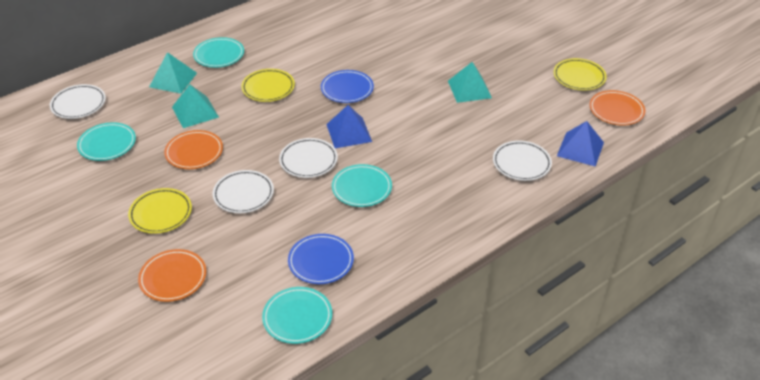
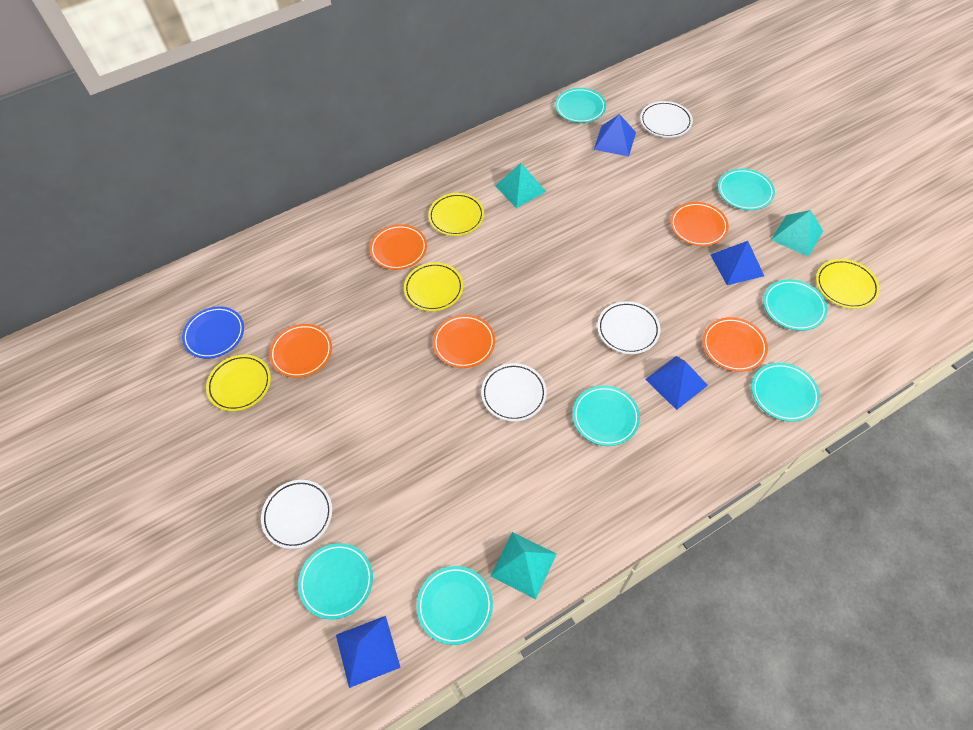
blue plate: [288,234,354,284] [321,70,374,103] = 2 -> [182,307,244,359] = 1
blue pyramid: [326,105,372,148] [557,121,604,167] = 2 -> [336,616,401,688] [594,114,636,157] [645,356,708,410] [711,241,764,285] = 4
orange plate: [138,249,206,302] [164,130,223,169] [590,90,645,126] = 3 -> [269,324,332,378] [370,224,427,270] [433,315,495,368] [670,202,729,246] [703,317,768,372] = 5
turquoise plate: [77,122,136,161] [193,37,244,68] [262,287,332,344] [332,164,392,207] = 4 -> [298,543,373,619] [417,566,493,645] [555,88,606,123] [573,386,640,446] [718,169,775,210] [752,363,820,422] [763,279,827,331] = 7
yellow plate: [128,188,192,234] [241,69,295,102] [554,58,607,91] = 3 -> [206,355,271,411] [404,262,463,311] [428,193,484,236] [816,259,880,309] = 4

